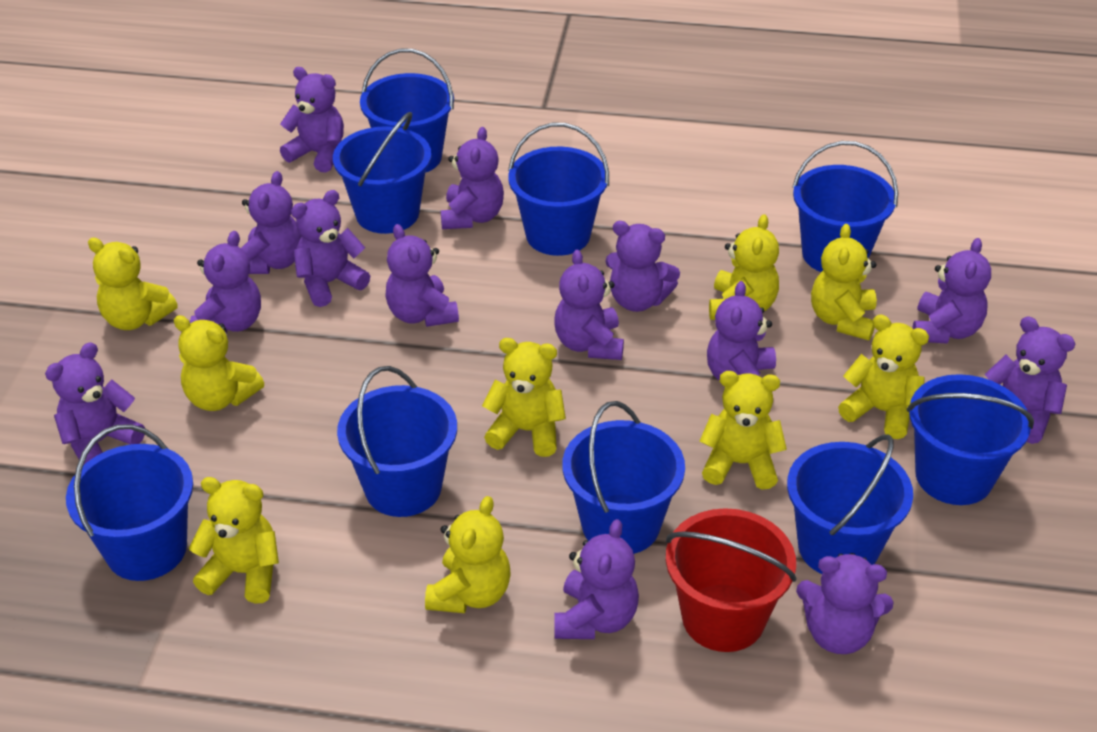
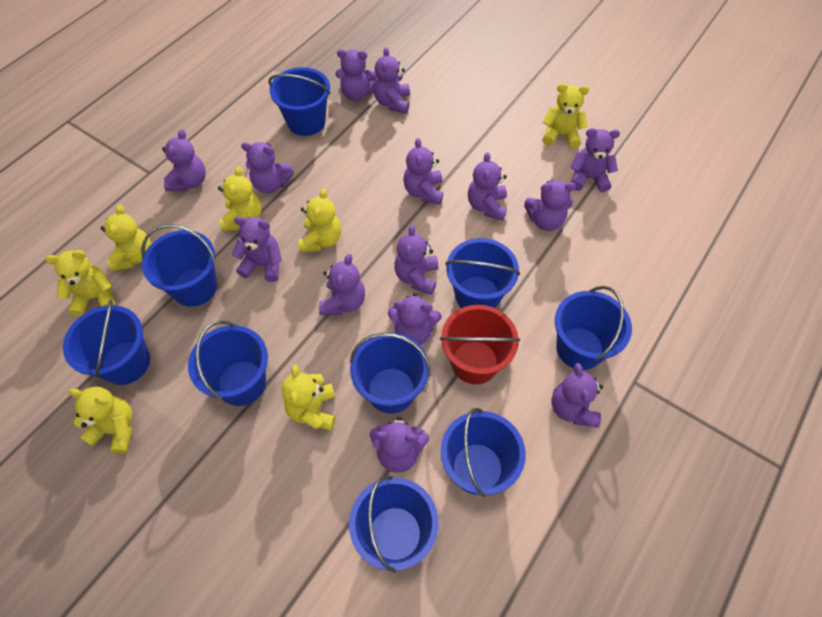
yellow teddy bear: [88,237,178,330] [174,315,264,411] [189,477,279,604] [425,496,510,613] [482,338,566,457] [699,371,787,490] [709,214,779,320] [811,224,877,341] [838,315,929,439] = 9 -> [46,250,116,316] [69,387,133,454] [101,204,151,271] [218,166,262,232] [282,364,335,430] [299,188,341,252] [542,83,589,148] = 7

